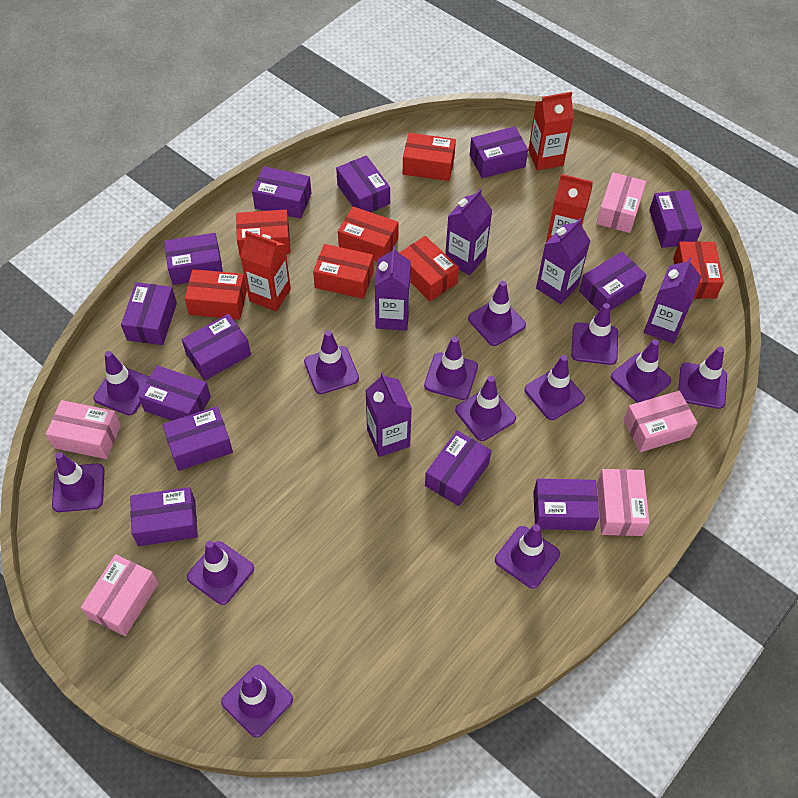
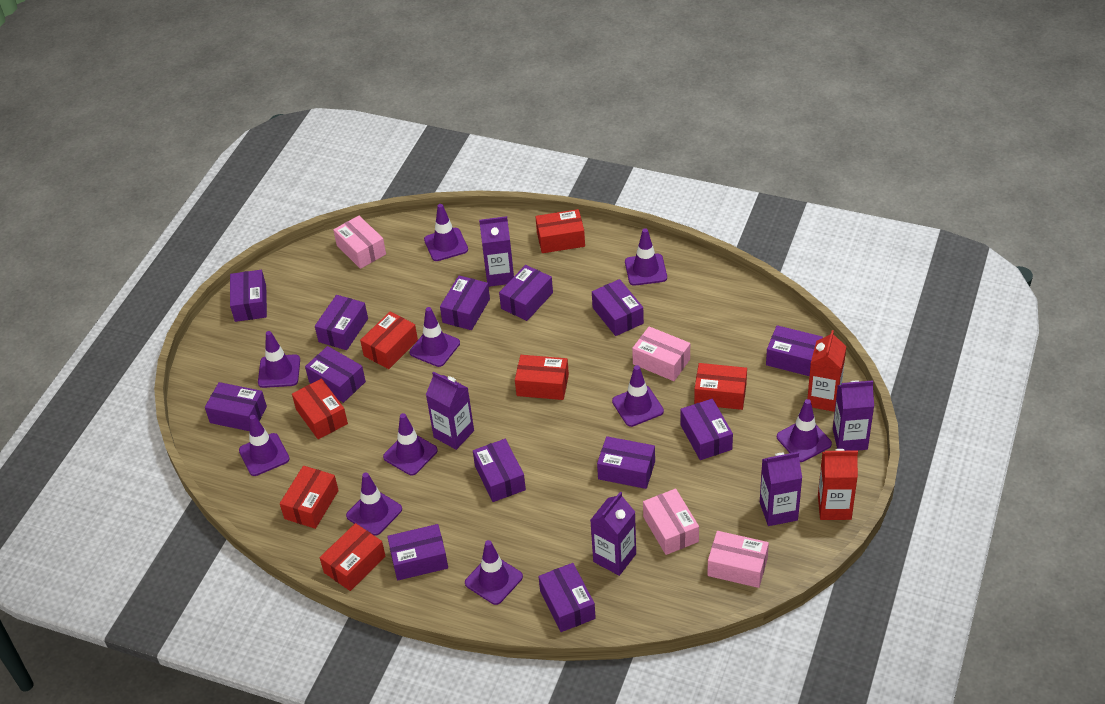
pink box: [46,400,121,459] [81,554,158,636] [596,172,646,233] [597,469,649,536] [623,391,698,452] = 5 -> [333,216,386,269] [632,326,690,381] [643,489,699,555] [707,531,769,588] = 4
purple traffic cone: [52,452,105,512] [93,351,150,415] [187,541,254,605] [221,665,293,738] [304,330,359,394] [424,337,478,400] [455,376,516,441] [468,281,526,346] [495,524,560,589] [524,355,585,420] [571,303,618,365] [611,339,671,403] [678,347,727,409] = 13 -> [239,415,289,476] [258,331,300,388] [346,473,402,536] [383,413,438,475] [410,307,460,367] [424,204,468,261] [465,540,523,605] [612,365,664,427] [625,228,667,286] [777,399,832,462] = 10
red carton: [240,231,291,312] [528,92,574,170] [546,174,593,242] = 3 -> [807,330,846,412] [818,449,858,520] = 2

